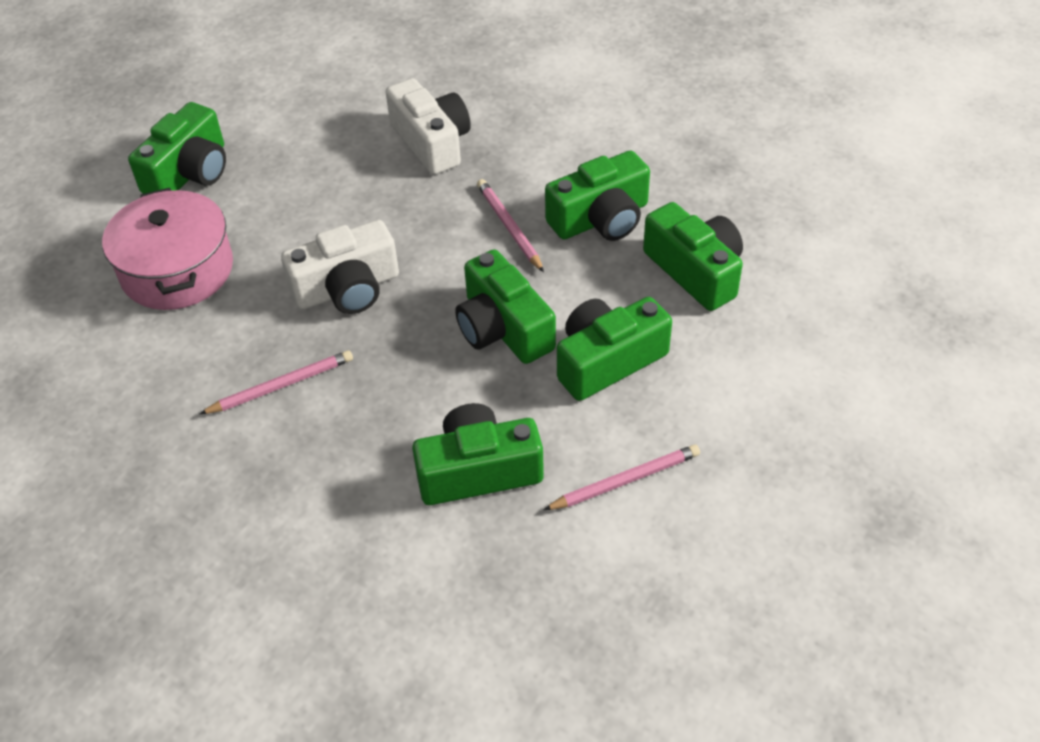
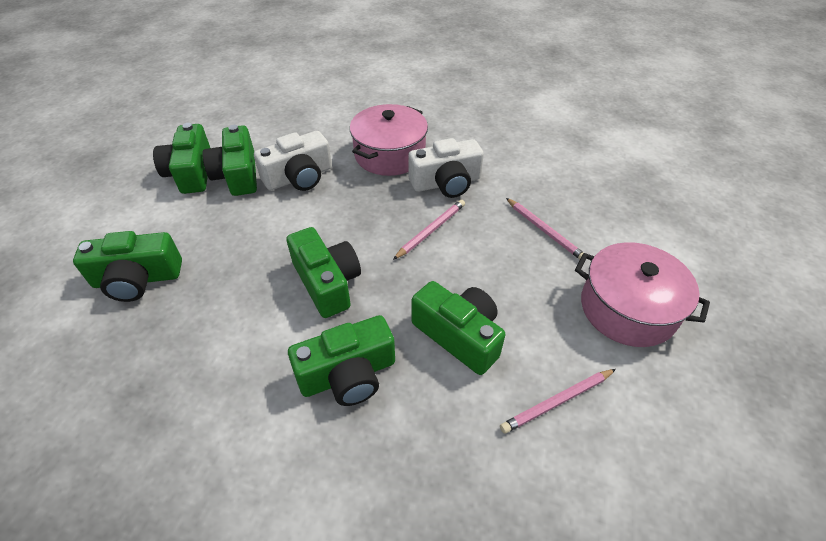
pink pot: [102,187,233,310] = 1 -> [350,104,428,176] [575,242,710,347] = 2

